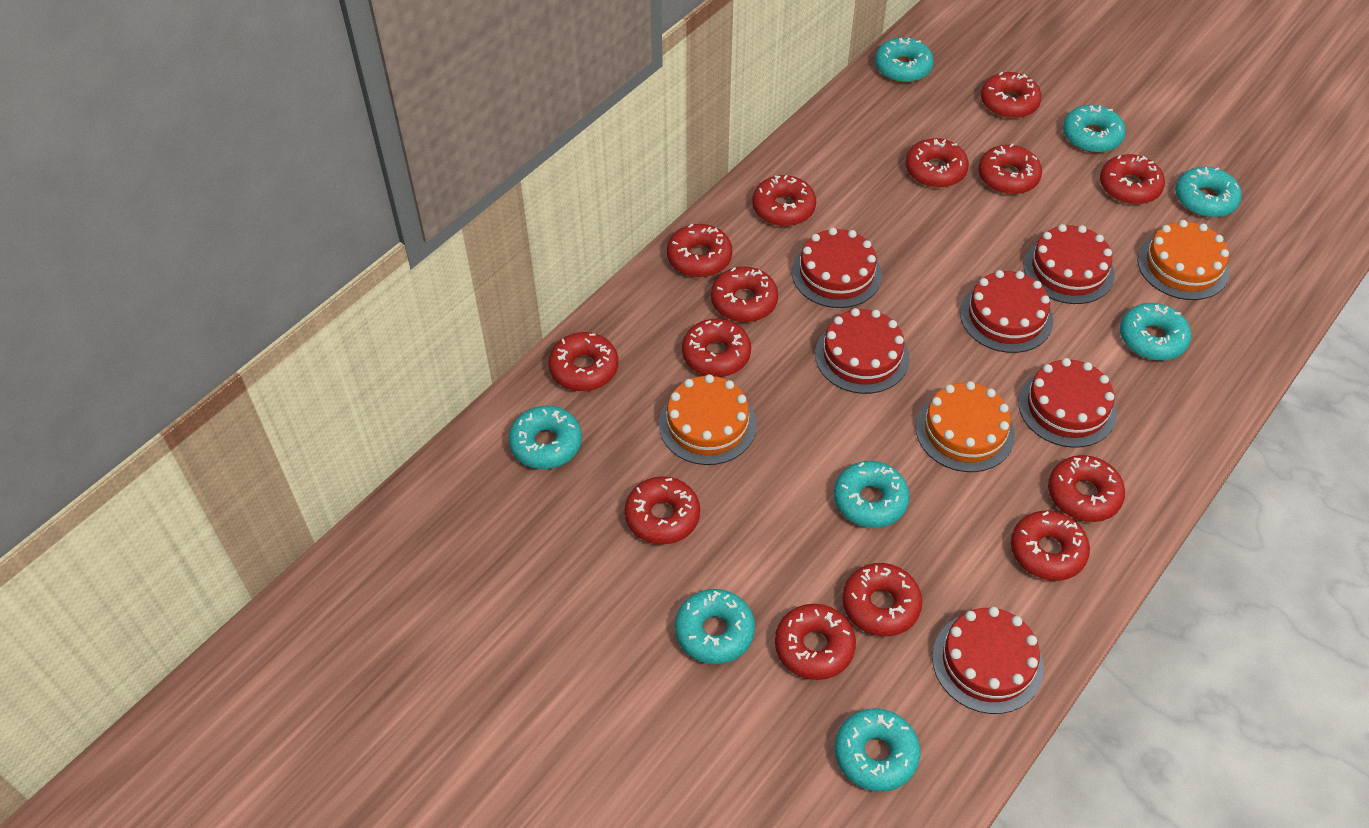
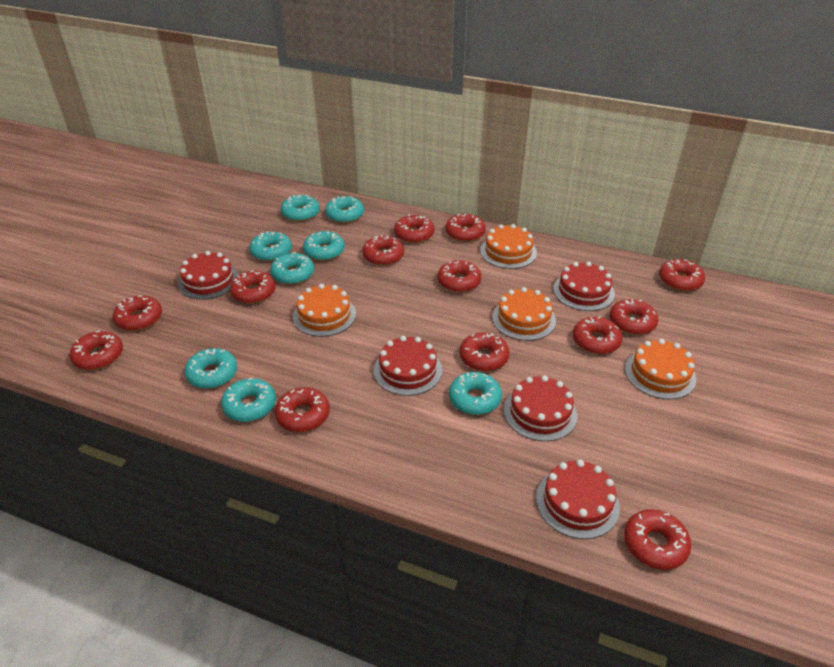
orange cake: [659,374,757,465] [916,381,1015,472] [1138,220,1229,300] = 3 -> [293,284,356,337] [480,224,537,269] [492,287,556,341] [625,339,696,400] = 4
red cake: [792,228,882,308] [815,308,910,394] [932,607,1044,714] [960,270,1053,353] [1018,358,1117,448] [1023,224,1115,304] = 6 -> [178,251,238,300] [374,336,442,396] [504,376,578,441] [536,460,620,539] [553,262,615,311] = 5
red donut: [548,332,618,391] [624,476,700,545] [667,224,732,277] [682,319,751,377] [711,267,778,322] [753,175,816,226] [775,604,856,680] [842,563,922,636] [906,138,969,188] [978,144,1042,194] [981,72,1042,119] [1011,511,1090,581] [1048,455,1125,522] [1100,154,1165,204] = 14 -> [70,330,123,370] [113,295,162,331] [230,270,276,304] [275,387,330,432] [362,235,404,266] [394,214,434,243] [437,260,481,292] [445,214,486,242] [459,332,509,371] [573,316,623,354] [610,299,658,335] [624,509,691,570] [659,259,705,291] = 13

